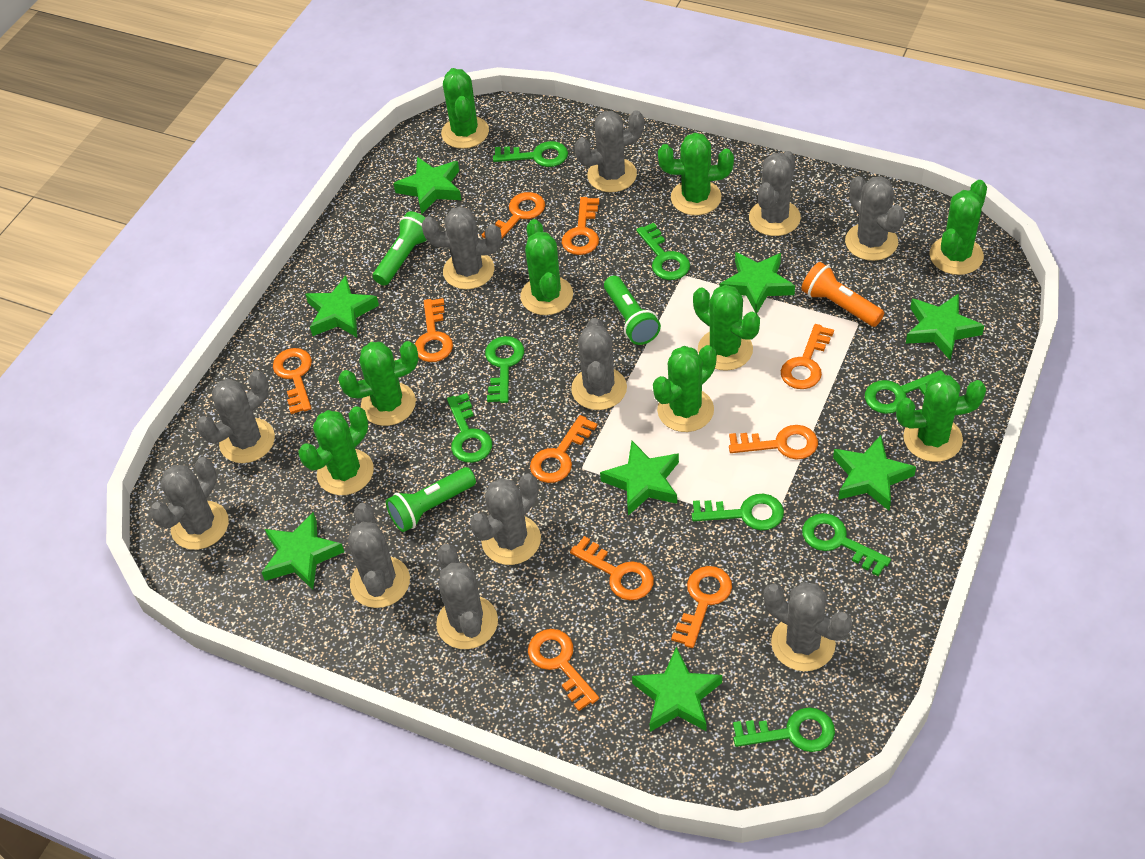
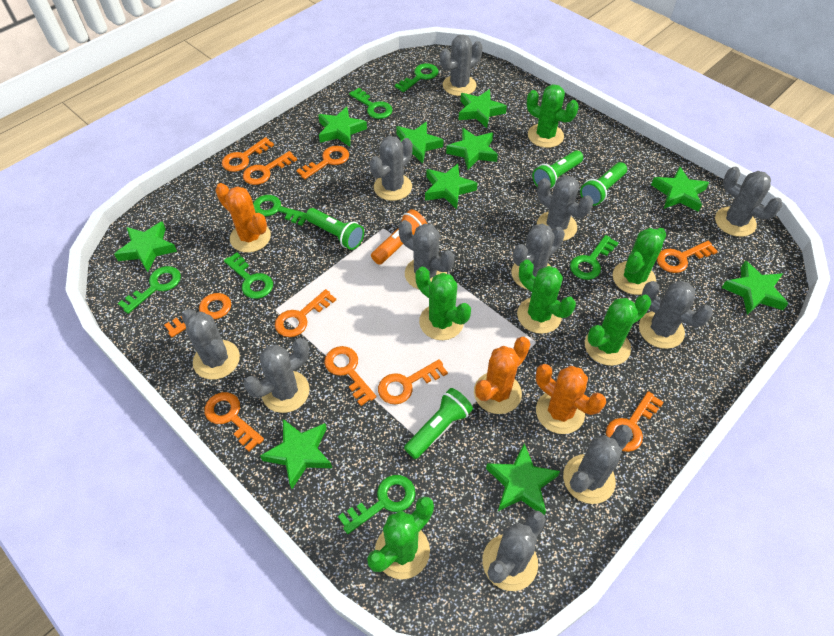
green cactus: [298,406,374,495] [338,341,419,426] [441,68,489,149] [520,219,573,315] [653,345,717,432] [658,133,734,215] [693,285,760,371] [896,374,986,462] [930,180,987,275] = 9 -> [367,496,434,580] [415,267,471,340] [517,259,576,334] [527,84,579,148] [585,295,651,366] [613,228,666,295] = 6
green flashlight: [373,211,427,286] [386,467,476,532] [604,276,661,345] = 3 -> [305,208,364,250] [404,388,473,459] [532,150,583,189] [580,162,627,206] = 4
green key: [447,393,492,463] [485,336,524,403] [493,141,568,167] [636,223,690,280] [692,494,784,530] [733,708,835,752] [802,513,891,576] [865,370,945,414] = 8 -> [118,266,181,314] [224,253,273,299] [253,195,306,226] [338,475,415,534] [349,88,393,119] [395,63,438,92] [570,235,619,280] = 7
green star: [261,512,344,590] [305,276,379,337] [393,157,461,214] [600,441,679,516] [632,647,722,732] [720,252,795,314] [833,435,916,511] [906,294,984,361] = 8 -> [114,221,177,272] [260,419,332,489] [318,107,367,147] [396,122,444,164] [425,164,478,209] [446,128,498,170] [458,89,507,128] [486,444,560,515] [651,167,709,212] [722,260,789,315] = 10
orange cactus: none = 0 -> [215,183,271,253] [474,337,530,414] [536,364,606,434] = 3

